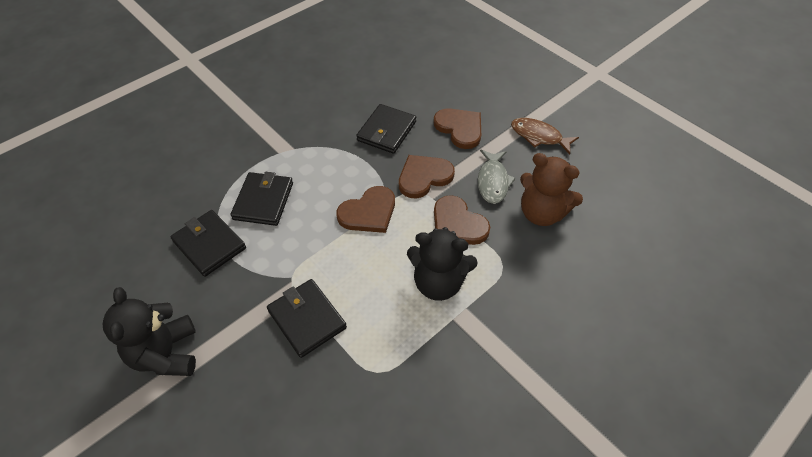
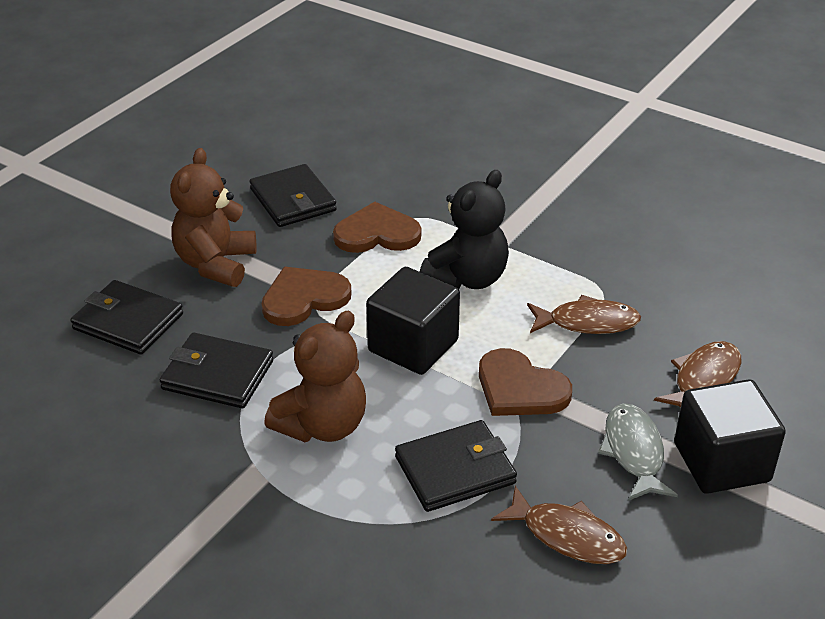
black cube: none = 0 -> [366,267,460,375] [674,379,786,494] = 2
black teddy bear: [103,287,196,376] [407,227,478,301] = 2 -> [420,170,509,289] = 1
brown fish: [511,118,579,154] = 1 -> [491,486,627,564] [527,295,641,334] [654,341,742,408] = 3
brown heart: [336,186,395,233] [399,155,455,198] [434,108,481,149] [434,195,490,245] = 4 -> [261,267,352,326] [333,202,421,253] [479,348,572,416] = 3
brown teddy bear: [520,153,583,226] = 1 -> [170,148,256,287] [264,311,366,442] = 2

